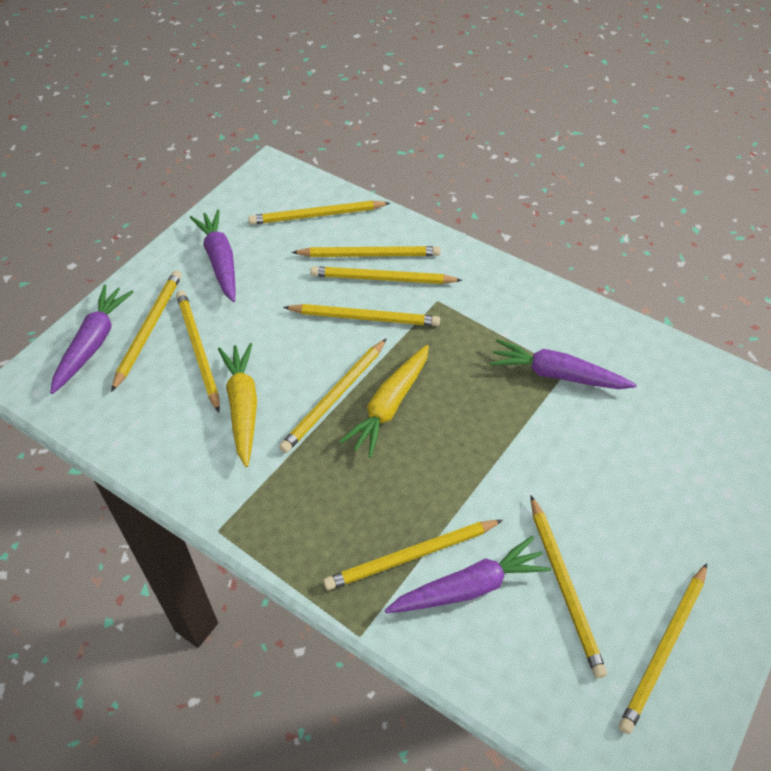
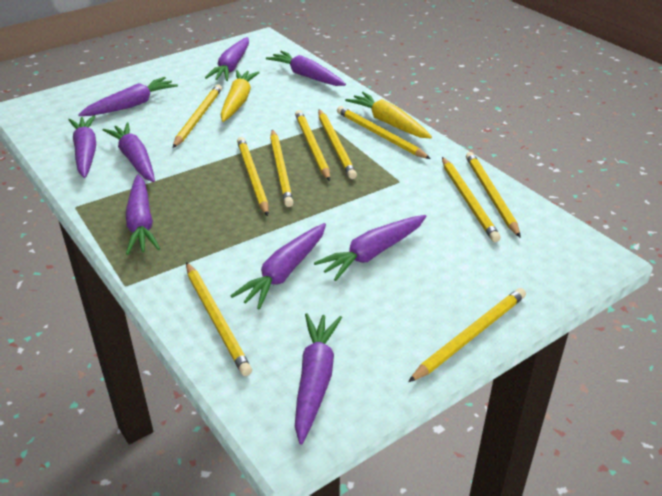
purple carrot: [50,285,134,394] [190,210,236,302] [385,536,551,613] [490,339,637,389] = 4 -> [68,115,96,178] [78,77,178,116] [103,122,155,182] [125,175,160,255] [205,37,249,81] [231,223,326,310] [266,51,346,86] [295,313,342,444] [314,215,426,281] = 9

